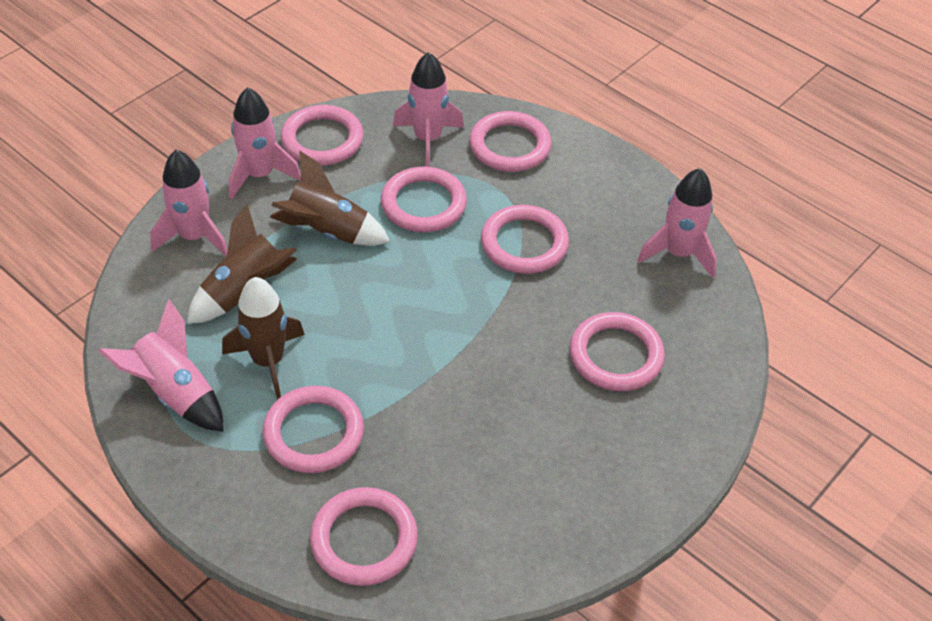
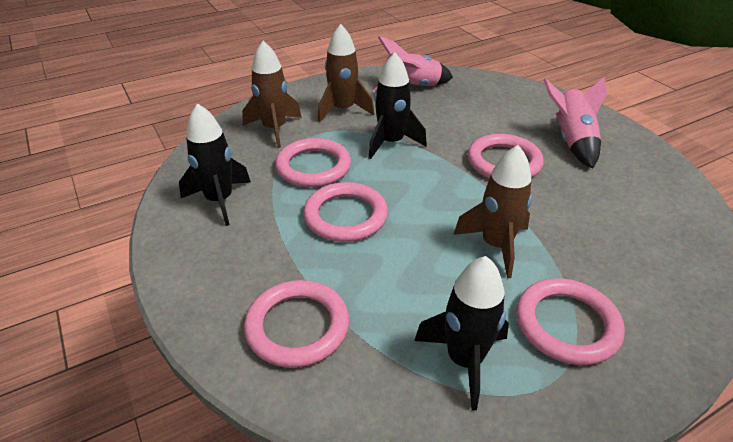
black rocket: none = 0 -> [179,103,251,226] [368,52,427,159] [414,256,509,410] = 3
pink ring: [262,386,364,473] [281,105,363,166] [310,487,418,586] [381,167,467,232] [469,111,552,172] [481,205,569,274] [570,312,665,391] = 7 -> [244,280,349,368] [275,138,351,187] [303,182,388,242] [467,134,544,178] [516,278,625,365] = 5
pink rocket: [99,299,224,432] [150,150,228,257] [229,87,301,199] [393,52,464,167] [637,168,717,278] = 5 -> [372,36,453,92] [543,76,607,169] = 2

